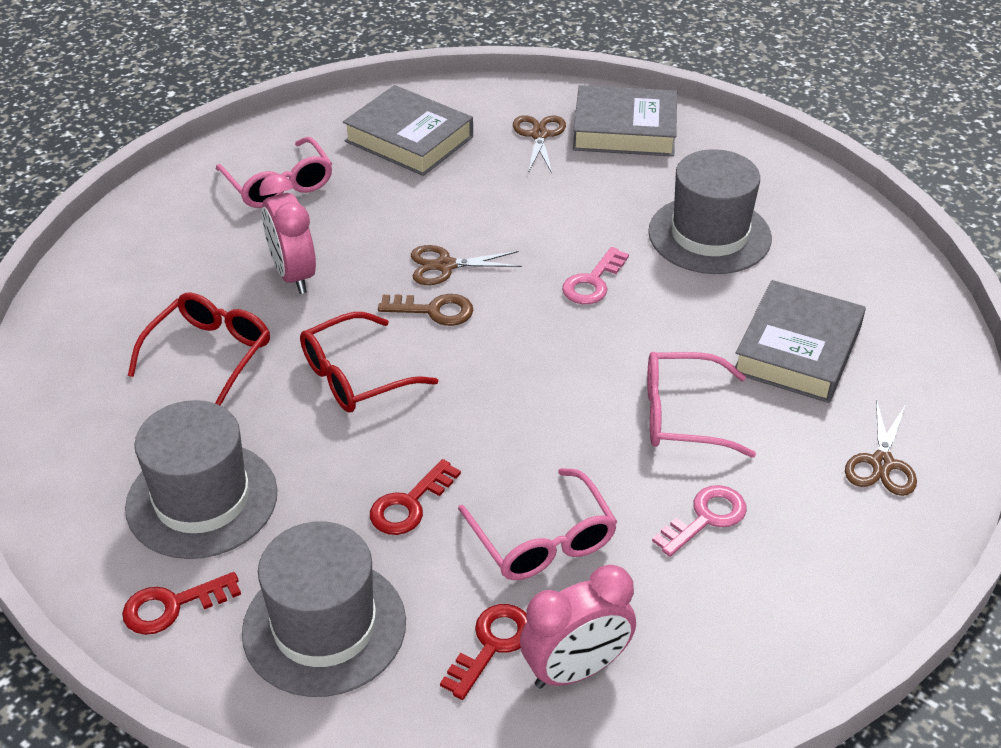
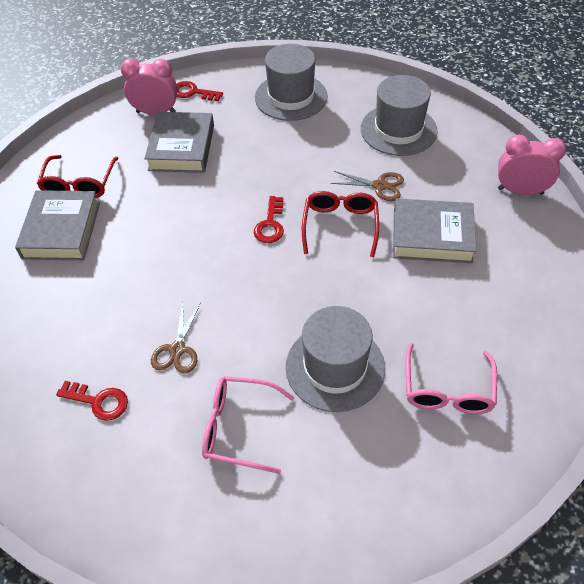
brown key: [378,294,473,326] = 1 -> none = 0
brown scissors: [411,245,522,285] [513,115,566,173] [845,399,917,496] = 3 -> [151,301,201,374] [331,171,404,201] = 2
pink glasses: [216,137,332,208] [458,468,617,580] [647,352,756,458] = 3 -> [202,376,295,474] [405,343,497,414] = 2
pink key: [562,247,629,304] [652,485,747,557] = 2 -> none = 0

